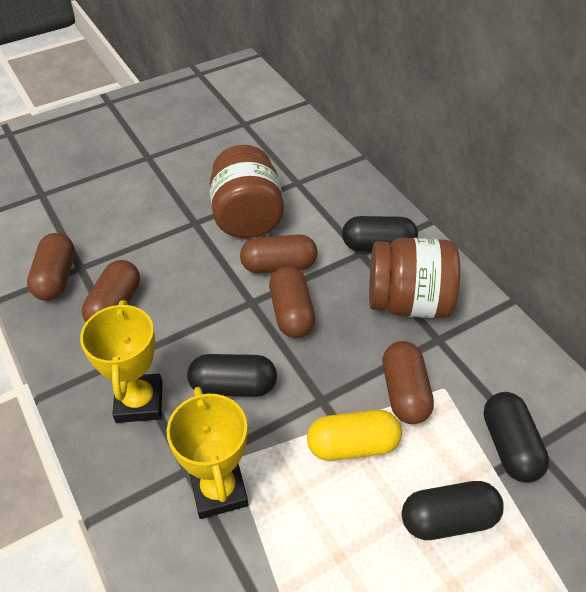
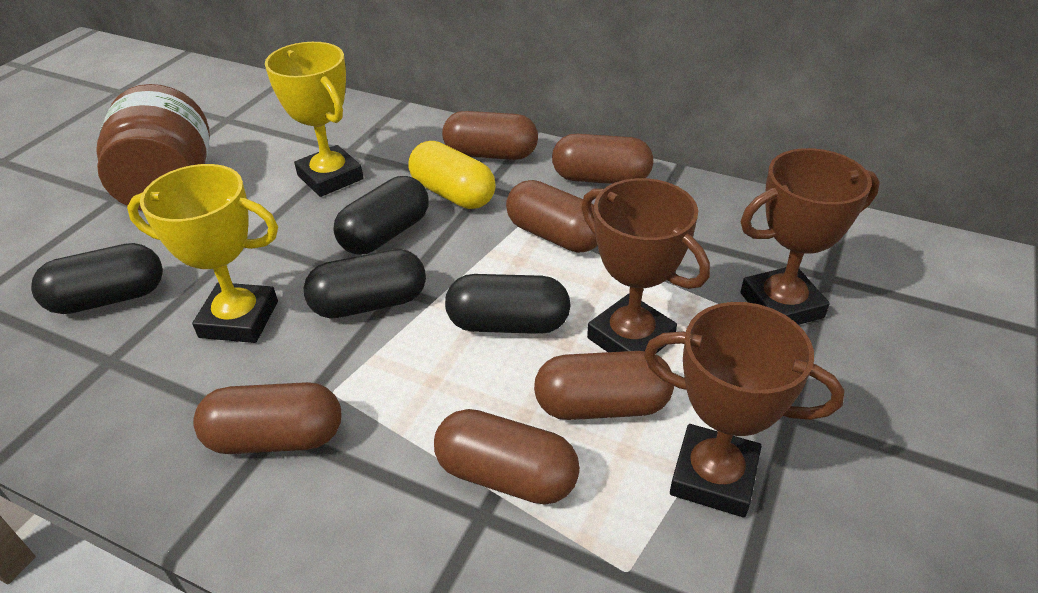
brown capsule: [27,233,75,301] [82,260,140,322] [240,235,317,274] [269,266,315,338] [383,341,434,424] = 5 -> [193,382,341,454] [434,409,580,505] [442,111,538,160] [506,180,597,253] [534,351,674,420] [552,134,654,184] = 6
brown jar: [210,145,284,238] [369,238,460,318] = 2 -> [96,84,210,211] = 1
brown trophy: none = 0 -> [581,178,710,353] [644,302,845,517] [741,148,880,325] = 3

